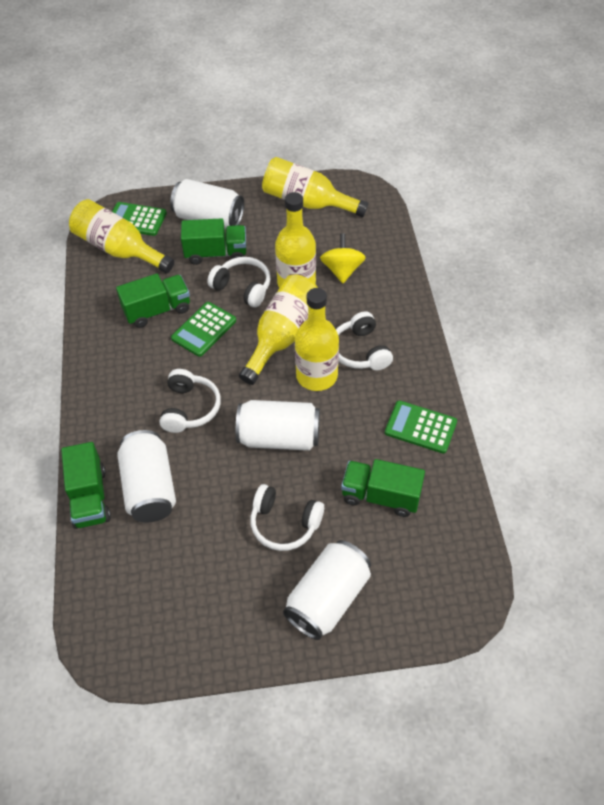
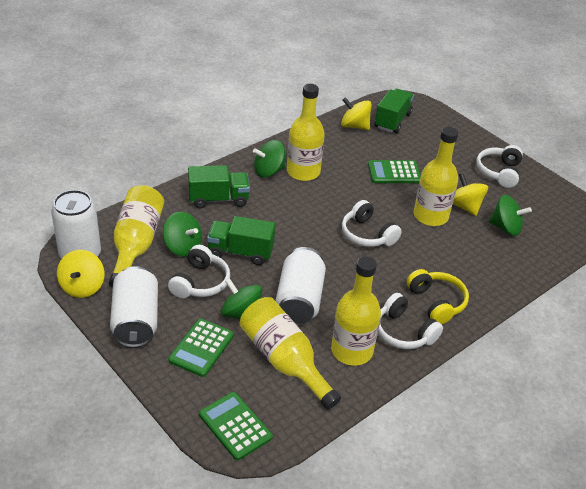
green spinning top: none = 0 -> [163,212,202,257] [221,278,262,319] [253,140,285,178] [489,195,532,236] = 4
green truck: [61,442,111,529] [116,274,190,328] [181,218,246,265] [341,459,425,517] = 4 -> [188,165,250,209] [207,216,276,265] [375,89,414,133] = 3
white can: [117,430,176,523] [170,179,244,230] [236,400,320,451] [283,540,371,640] = 4 -> [51,190,101,259] [110,266,158,348] [275,247,326,324] = 3
yellow headphones: none = 0 -> [407,269,469,324] = 1
yellow spinning top: [320,234,366,283] = 1 -> [57,250,104,298] [341,97,372,130] [453,173,488,216] = 3

